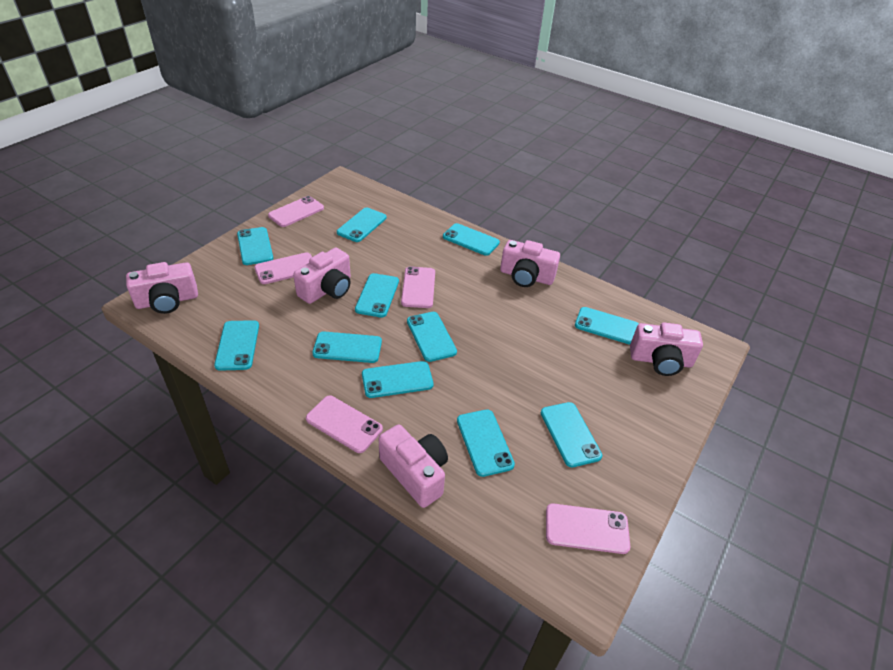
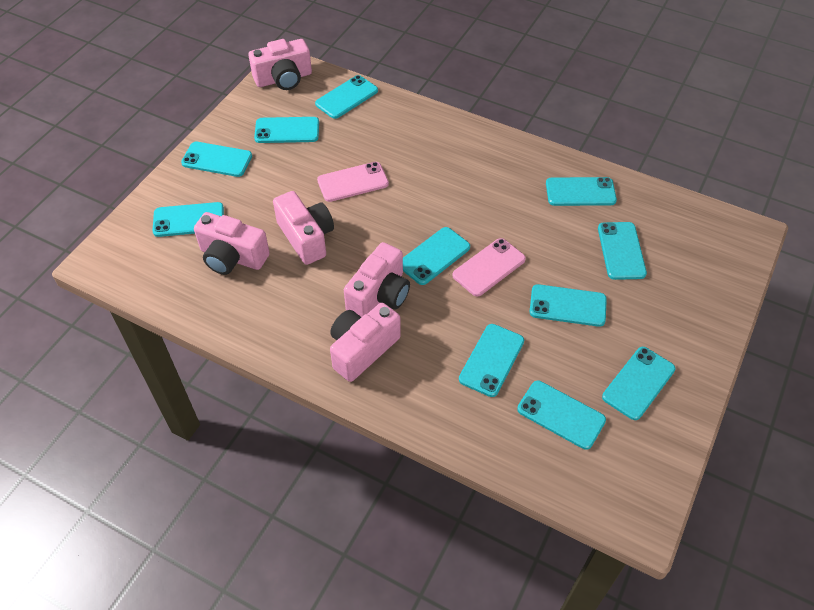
pink phone: [254,252,312,284] [268,196,324,227] [306,396,383,453] [401,266,435,308] [546,503,630,554] = 5 -> [317,162,389,202] [452,238,526,296] = 2

